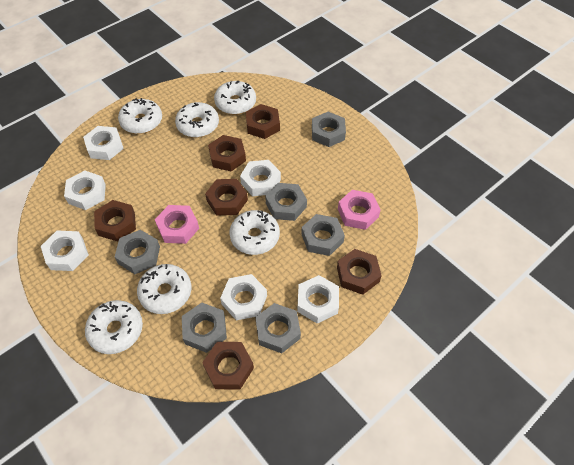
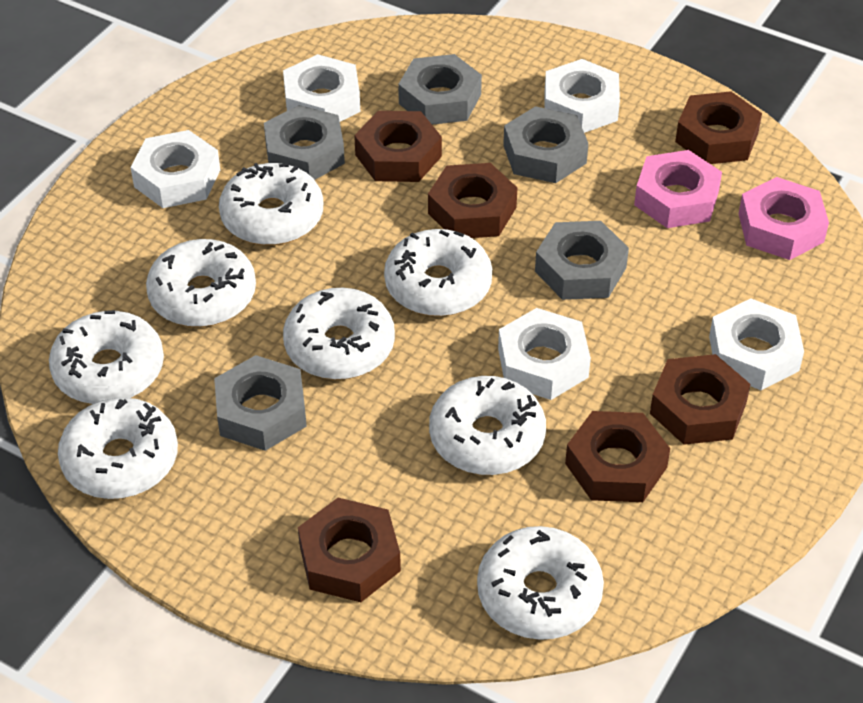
grey nut: [115,230,160,274] [182,303,227,353] [255,303,301,353] [265,183,307,221] [301,214,345,256] [312,112,346,147] = 6 -> [214,355,307,451] [264,105,345,180] [398,54,482,125] [503,106,589,183] [535,221,629,300] = 5
white donut: [85,300,143,354] [118,98,162,134] [137,264,191,314] [175,102,219,137] [214,81,256,114] [230,210,280,255] = 6 -> [49,310,164,404] [58,398,178,499] [146,239,256,327] [219,163,323,245] [283,288,395,380] [384,229,492,316] [429,376,546,475] [477,526,604,640] = 8
white nut: [41,230,89,271] [64,171,106,210] [83,126,124,160] [220,274,267,320] [240,160,281,196] [297,275,339,324] = 6 -> [131,130,220,208] [283,54,360,122] [498,308,591,400] [544,59,620,133] [709,299,804,390] = 5

